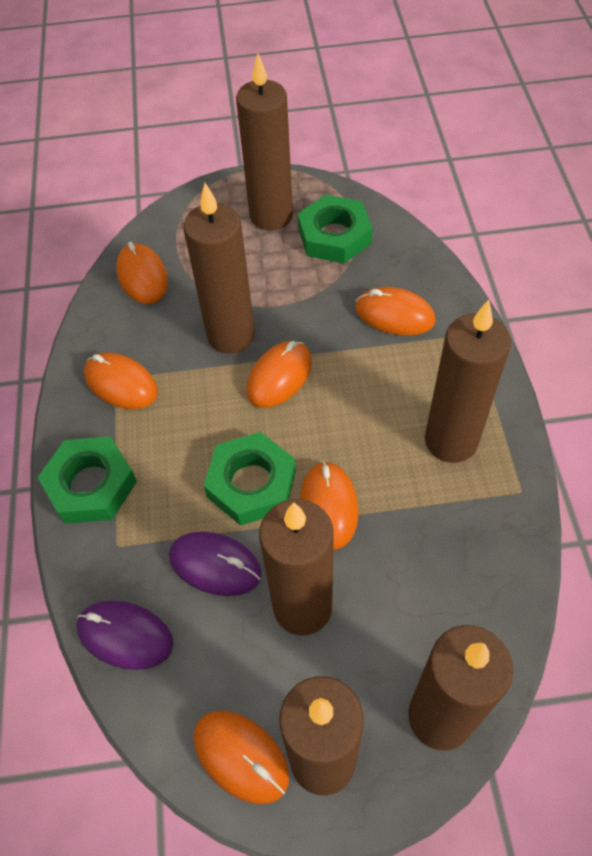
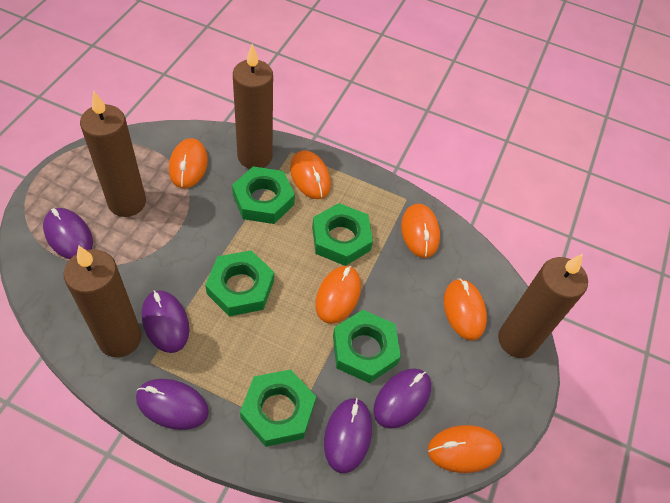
brown candle: [184,183,255,354] [236,53,293,231] [259,499,333,635] [279,676,364,795] [408,625,513,751] [425,300,511,463] = 6 -> [64,246,142,357] [80,91,146,217] [233,44,273,169] [498,254,588,358] = 4
green nut: [37,437,137,524] [204,432,296,526] [298,195,373,264] = 3 -> [205,250,274,317] [232,166,295,224] [240,369,316,447] [312,203,373,266] [333,310,401,383] = 5
purple mouse: [76,600,173,670] [169,532,262,596] = 2 -> [43,208,93,259] [136,379,209,430] [142,290,189,353] [324,398,372,473] [373,368,431,429] = 5

